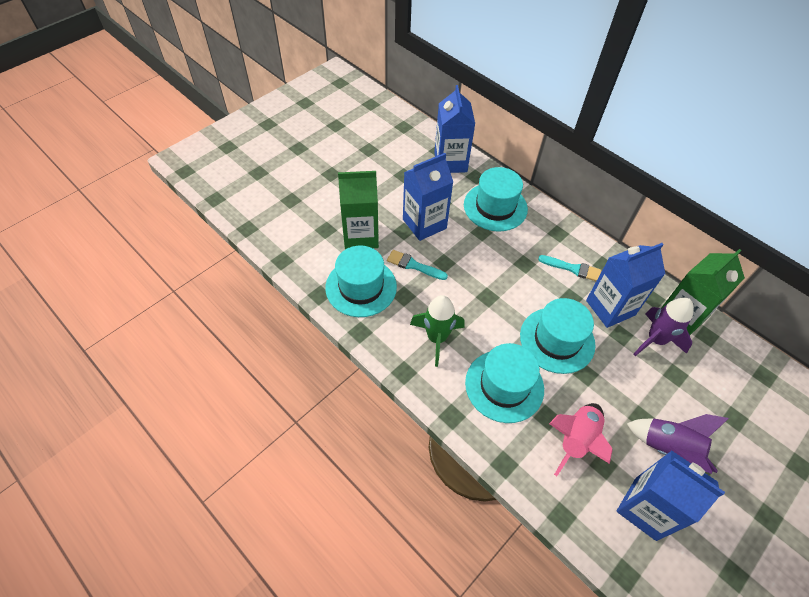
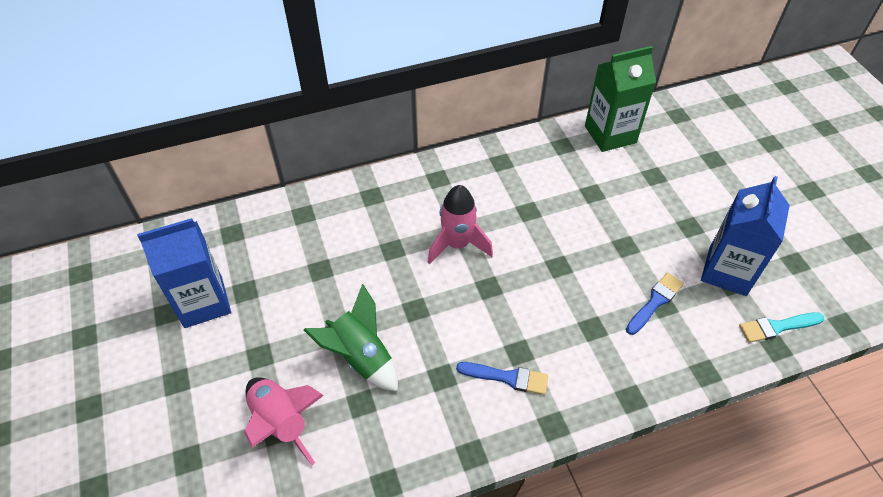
blue brush: none = 0 -> [456,362,548,395] [626,272,684,335] = 2
blue carton: [403,153,453,241] [434,85,475,173] [586,243,665,328] [617,450,725,541] = 4 -> [137,218,231,328] [701,176,790,296] = 2
green carton: [338,171,379,249] [661,249,745,335] = 2 -> [585,46,656,152] = 1
pink rocket: [549,403,612,476] = 1 -> [245,377,324,465] [428,185,493,265] = 2
purple rocket: [627,414,729,474] [633,298,694,356] = 2 -> none = 0
turquoise brush: [387,250,448,280] [538,255,602,281] = 2 -> [739,312,825,343] = 1
turquoise hat: [325,246,397,317] [464,167,528,231] [465,343,544,423] [520,298,595,374] = 4 -> none = 0

